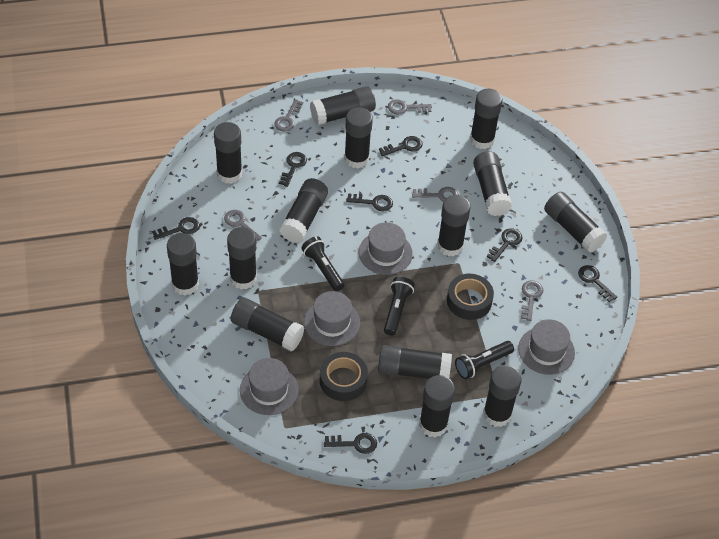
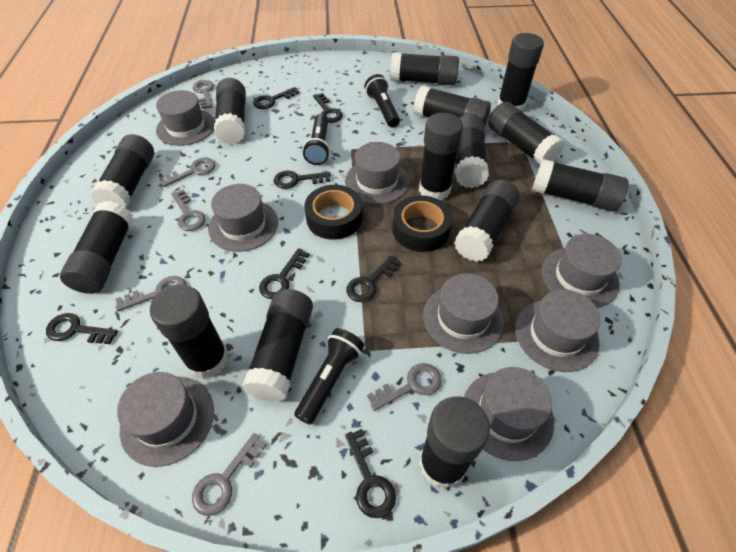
grey hat: [240,358,298,415] [304,291,360,346] [359,222,413,275] [518,319,575,375] = 4 -> [117,372,214,467] [156,90,215,146] [208,184,278,252] [345,142,409,204] [423,273,504,354] [464,367,554,461] [515,289,601,372] [542,234,622,308] = 8
grey key: [224,210,262,241] [274,99,303,132] [388,99,432,114] [412,187,459,202] [521,280,543,321] = 5 -> [116,276,186,312] [160,158,216,187] [171,189,206,231] [192,433,267,516] [193,80,214,109] [367,363,442,411] = 6

